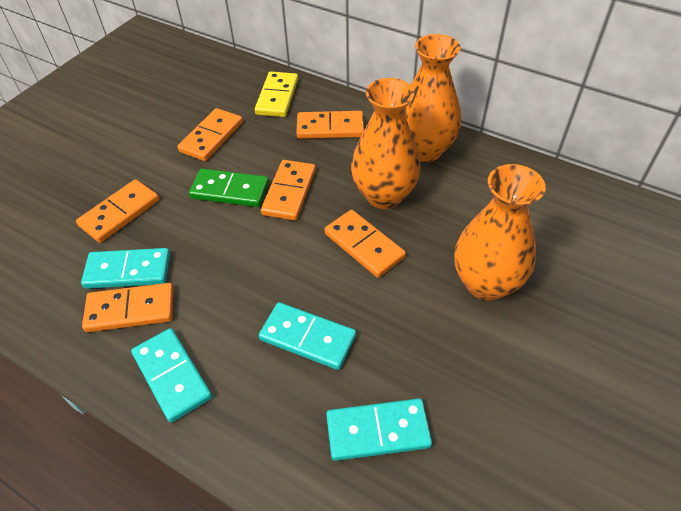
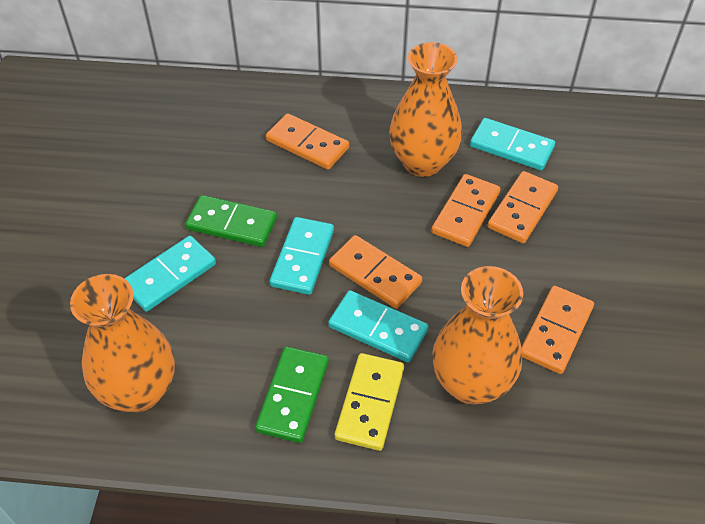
green domino: [189,169,269,207] = 1 -> [185,195,277,247] [255,347,329,443] = 2
orange domino: [76,179,159,243] [82,283,174,332] [178,108,243,161] [261,160,316,221] [297,111,364,139] [324,210,406,278] = 6 -> [266,113,349,170] [329,235,422,309] [431,174,500,247] [488,171,558,243] [521,286,594,374] = 5

